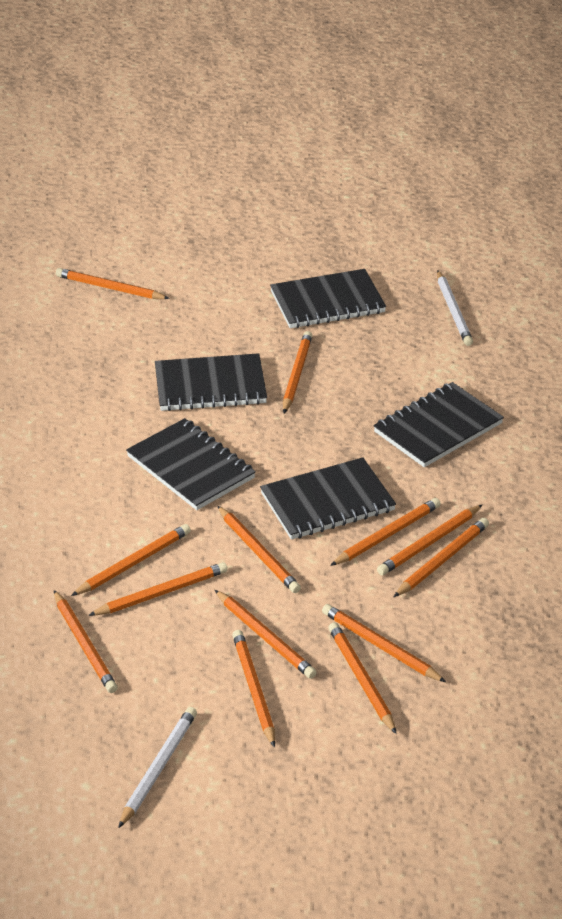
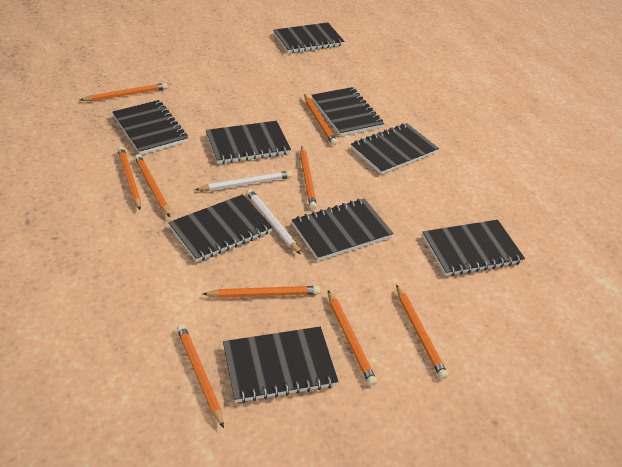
black notebook: [126,418,256,510] [155,353,267,411] [260,457,396,540] [270,269,386,328] [373,382,504,467] = 5 -> [112,100,188,155] [168,194,273,262] [206,121,291,164] [223,327,338,403] [273,22,345,53] [292,199,393,261] [311,87,384,136] [351,123,439,175] [422,220,525,276] = 9
orange pencil: [54,590,118,693] [56,268,170,299] [71,524,191,596] [88,562,228,616] [215,590,317,679] [218,506,301,593] [232,630,275,748] [283,331,312,413] [322,604,446,682] [328,622,397,734] [330,498,441,566] [377,504,483,575] [394,518,489,597] = 13 -> [80,83,168,101] [118,147,141,210] [135,154,170,217] [177,324,224,428] [203,286,320,298] [300,146,317,209] [304,94,337,145] [328,290,377,386] [396,285,448,379] = 9

